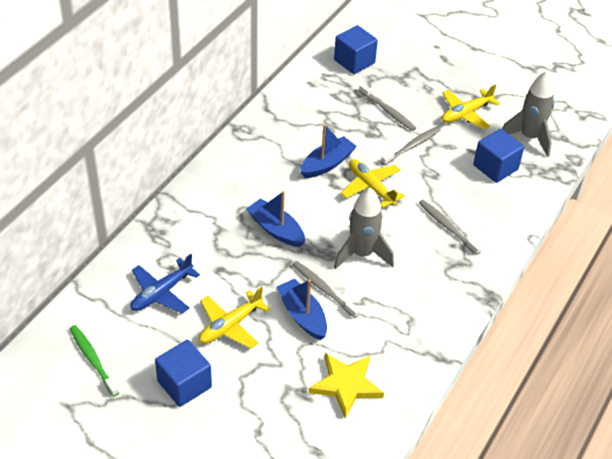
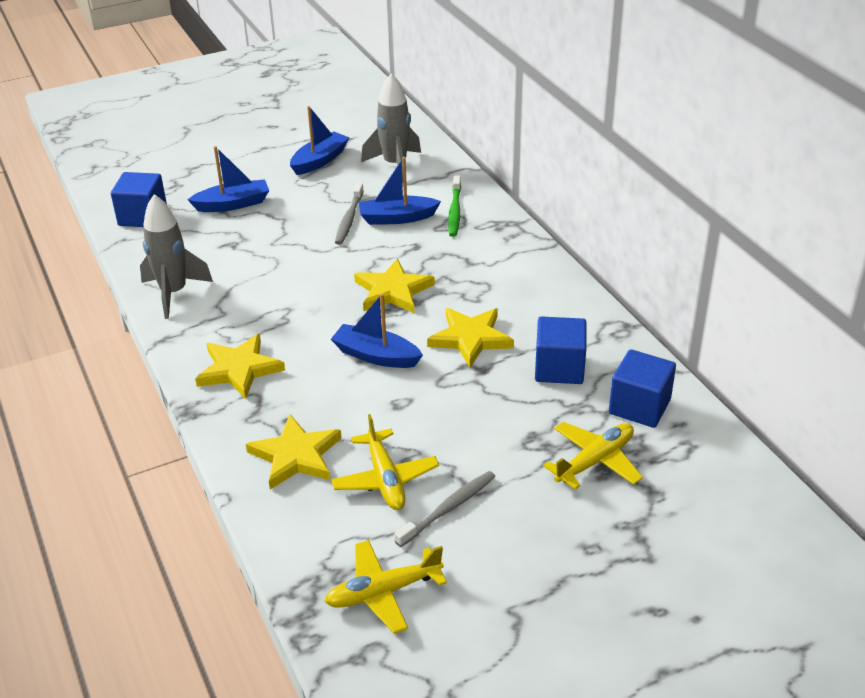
blue boat: [246,191,305,247] [276,279,327,340] [300,124,357,178] = 3 -> [187,146,269,212] [290,106,349,175] [331,293,423,368] [359,157,441,225] = 4
blue plane: [131,254,200,314] = 1 -> none = 0
grey toothbrush: [292,261,360,318] [359,83,416,131] [381,126,441,165] [419,200,482,255] = 4 -> [335,183,364,245] [394,471,495,547] = 2
yellow star: [309,353,384,418] = 1 -> [195,334,285,399] [246,414,342,490] [354,258,435,313] [427,308,514,368] = 4

